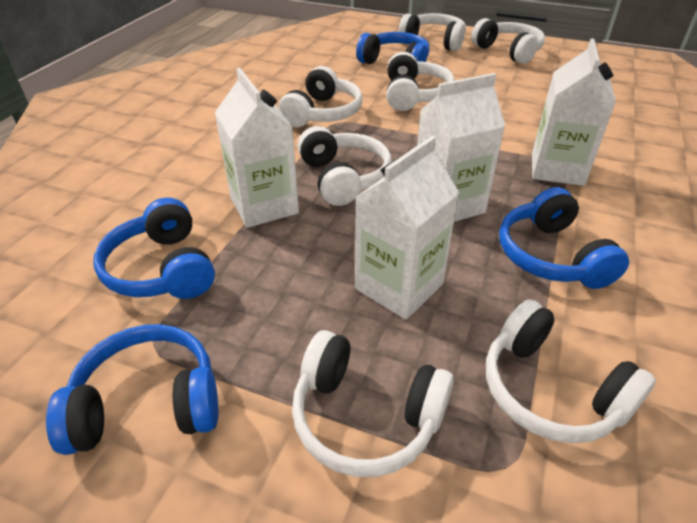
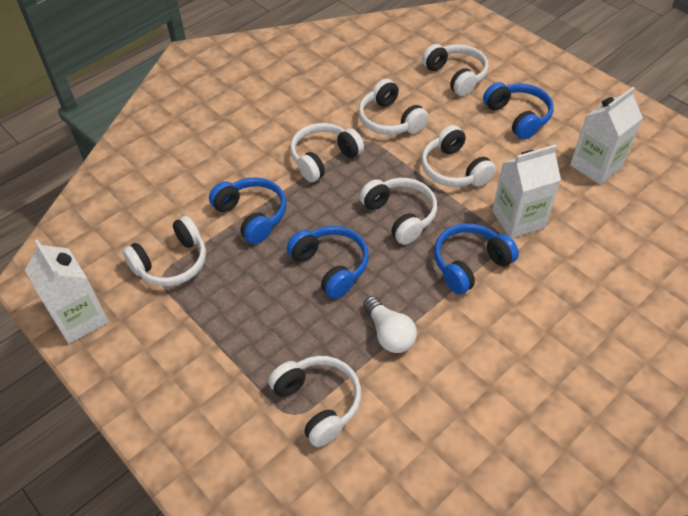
white carton: [215,68,299,228] [355,136,460,320] [417,73,505,222] [532,38,616,186] = 4 -> [25,239,109,344] [492,144,561,238] [570,87,643,185] = 3
white light bulb: none = 0 -> [363,296,417,353] = 1

